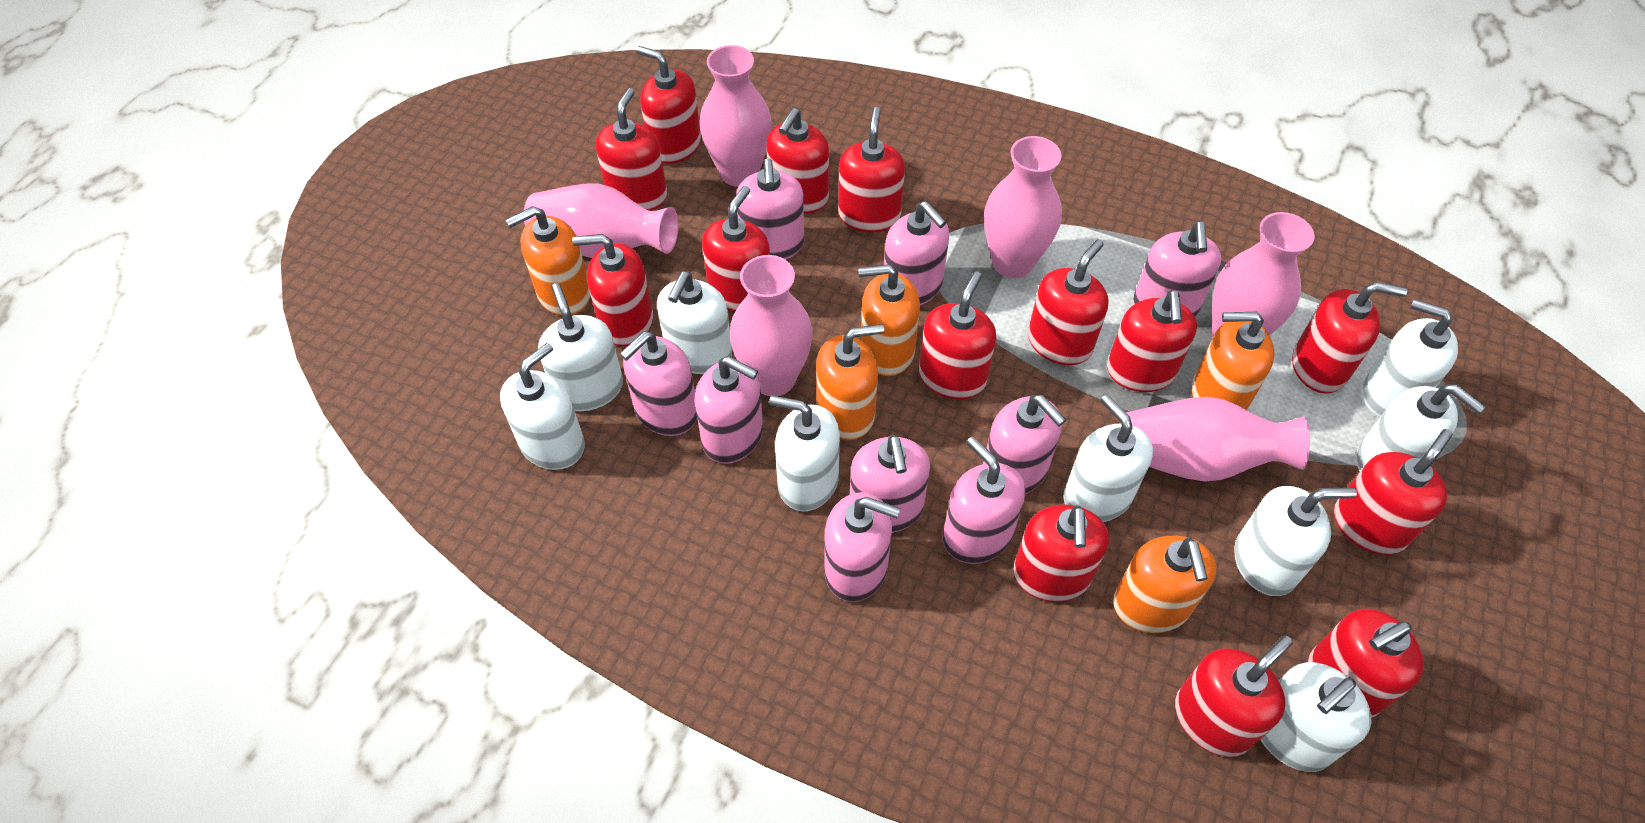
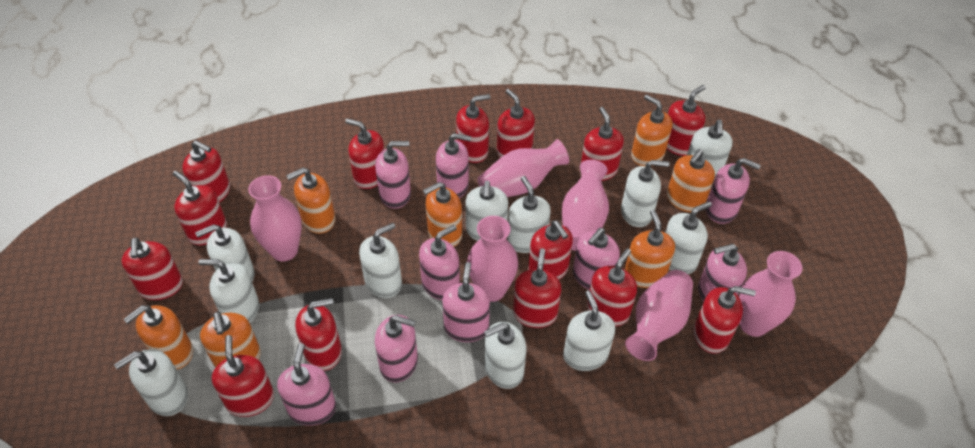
orange soap dispenser: [506,206,591,316] [816,324,884,440] [858,264,920,376] [1113,536,1217,633] [1192,312,1275,410] = 5 -> [123,305,193,369] [200,311,261,368] [286,168,335,234] [423,182,462,247] [625,210,675,288] [631,94,673,166] [667,149,715,212] = 7
white soap dispenser: [500,343,585,470] [538,283,623,411] [657,272,732,374] [769,395,840,511] [1064,394,1153,522] [1234,486,1357,596] [1261,662,1371,772] [1356,384,1486,471] [1362,299,1458,417] = 9 -> [114,349,188,416] [195,224,255,281] [198,259,259,323] [359,223,402,298] [465,180,508,241] [484,322,526,389] [507,176,550,253] [563,291,615,371] [621,160,669,227] [665,201,712,274] [687,120,733,179] = 11

